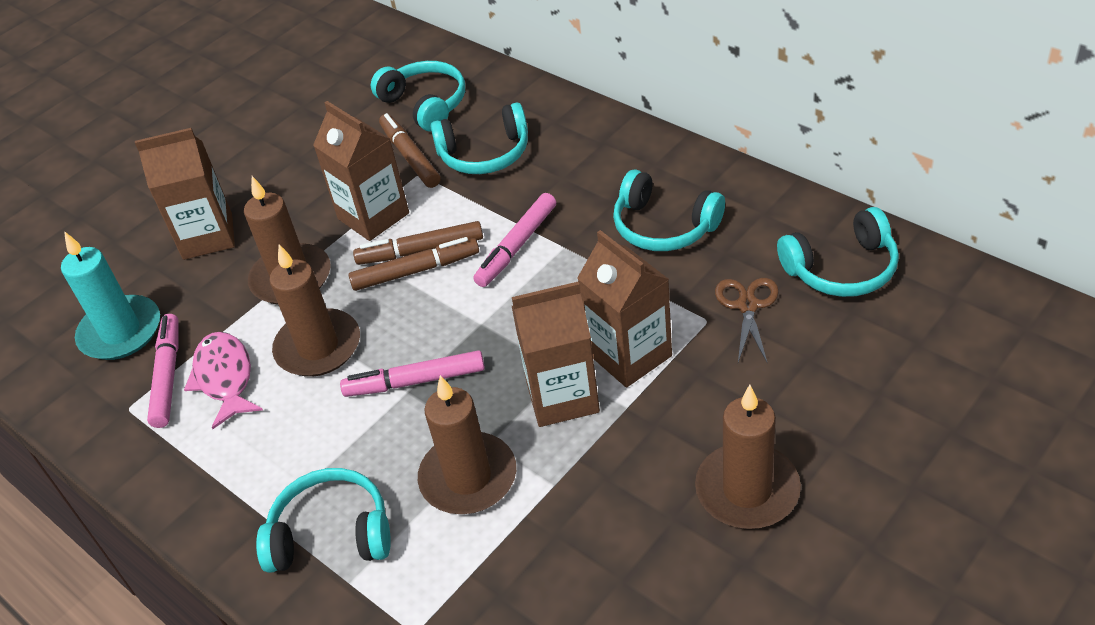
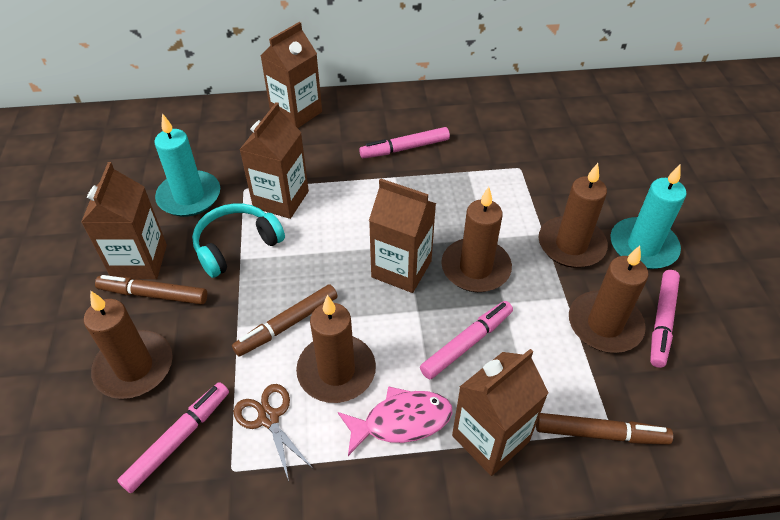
brown candle: [244,176,331,304] [269,244,360,377] [418,375,516,514] [695,385,801,529] = 4 -> [84,291,173,399] [296,295,376,403] [441,187,512,292] [539,163,608,268] [569,246,648,353] = 5
brown carton: [135,128,235,260] [313,101,409,241] [512,282,600,427] [577,230,672,388] = 4 -> [81,162,167,279] [239,102,309,219] [261,22,322,128] [369,178,436,293] [452,349,548,476] = 5
pink marker: [147,314,179,428] [340,350,485,397] [473,193,556,287] = 3 -> [117,382,229,493] [359,127,450,159] [420,301,513,379] [650,270,680,368] = 4
turquoise candle: [61,231,160,360] = 1 -> [154,113,220,217] [610,165,687,269] = 2
turquoise headphones: [256,468,391,573] [371,61,465,132] [430,102,528,174] [613,170,725,251] [777,207,899,297] = 5 -> [192,203,285,278] = 1

